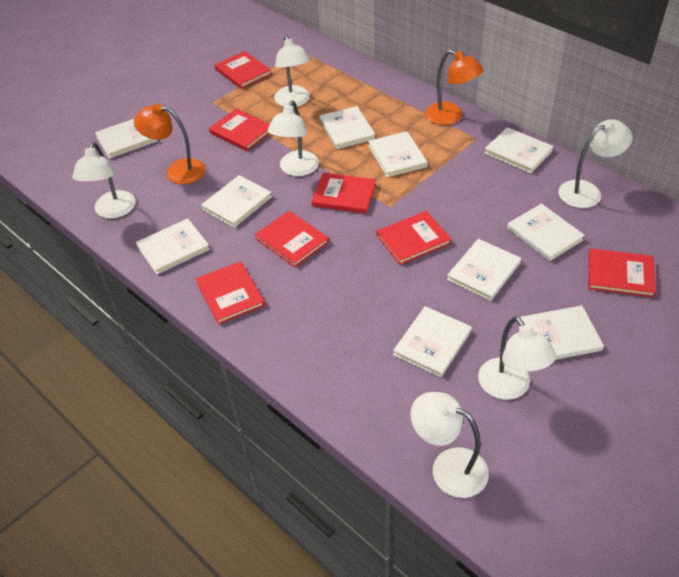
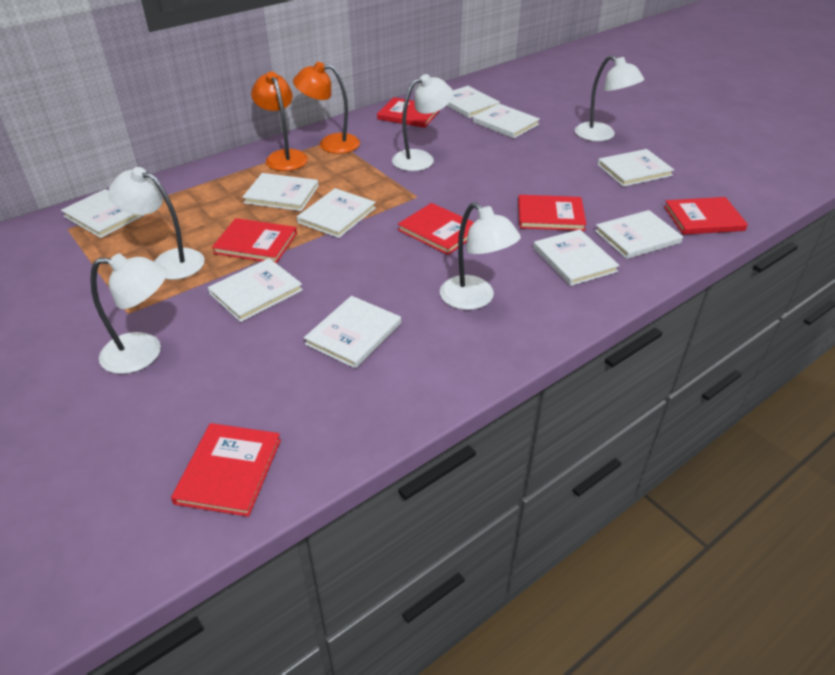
red book: [195,261,265,325] [209,108,270,151] [214,51,271,89] [255,211,329,267] [311,173,376,214] [377,211,452,265] [588,248,656,298] = 7 -> [171,423,281,517] [212,218,297,264] [377,97,440,128] [398,203,474,255] [518,195,587,231] [664,197,748,235] = 6
white lamp: [72,142,136,219] [268,100,319,176] [274,35,310,107] [411,392,489,498] [478,316,556,400] [558,119,633,208] = 6 -> [90,253,167,374] [108,167,205,280] [392,74,453,171] [440,202,521,310] [575,55,644,141] = 5

